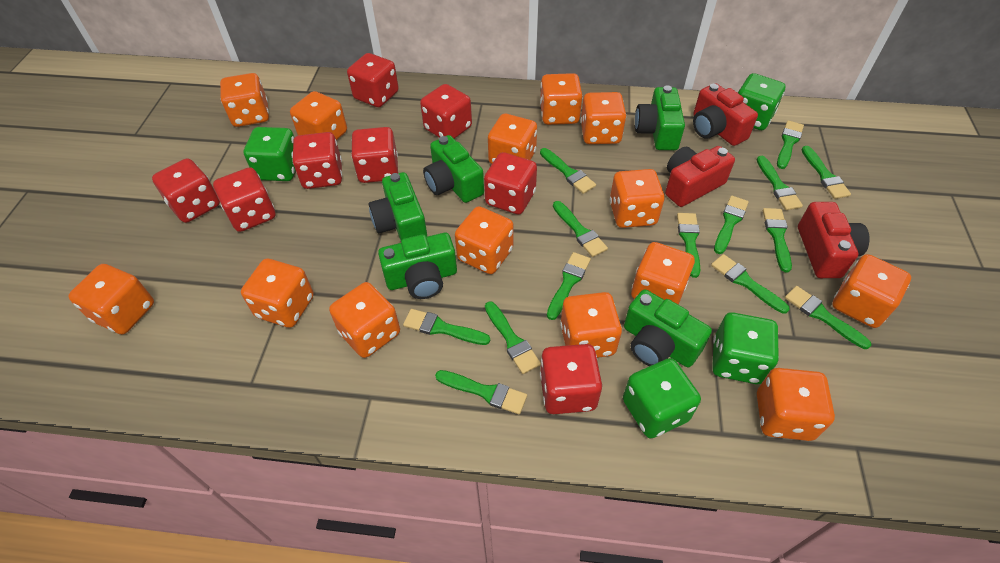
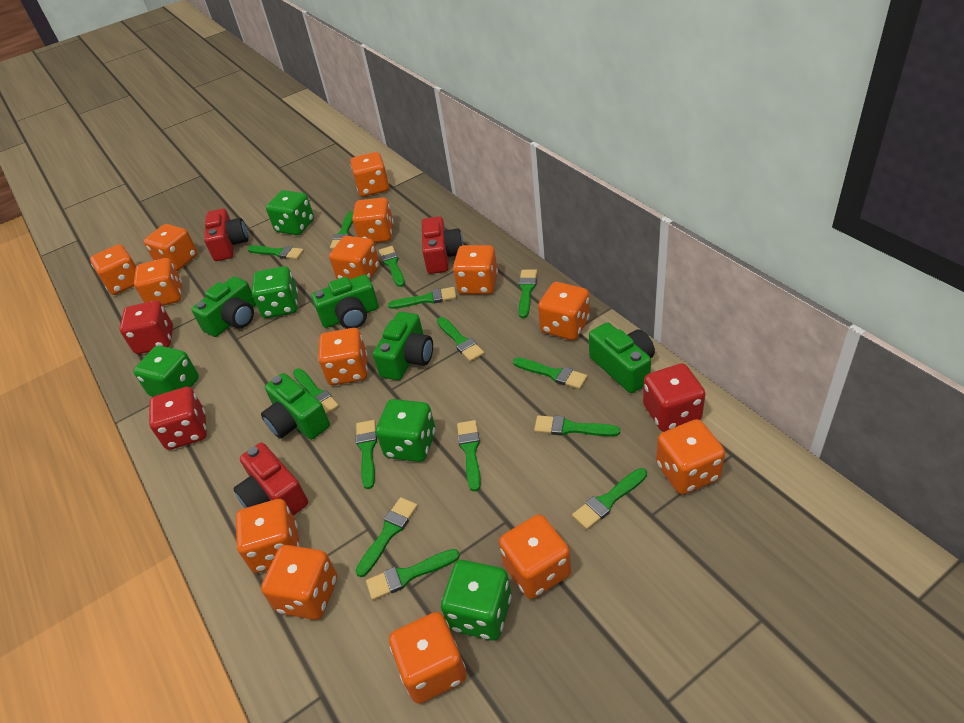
green dice: [244,127,296,181] [623,358,701,439] [712,312,779,384] [738,73,786,130] = 4 -> [133,345,199,397] [252,266,298,318] [266,190,314,235] [376,399,436,462] [441,560,511,641] = 5
red dice: [152,158,220,223] [213,167,276,232] [292,132,342,189] [347,53,399,107] [351,127,398,183] [420,84,472,139] [484,152,537,215] [540,344,602,414] = 8 -> [120,301,173,354] [149,387,207,450] [643,363,705,432] = 3

